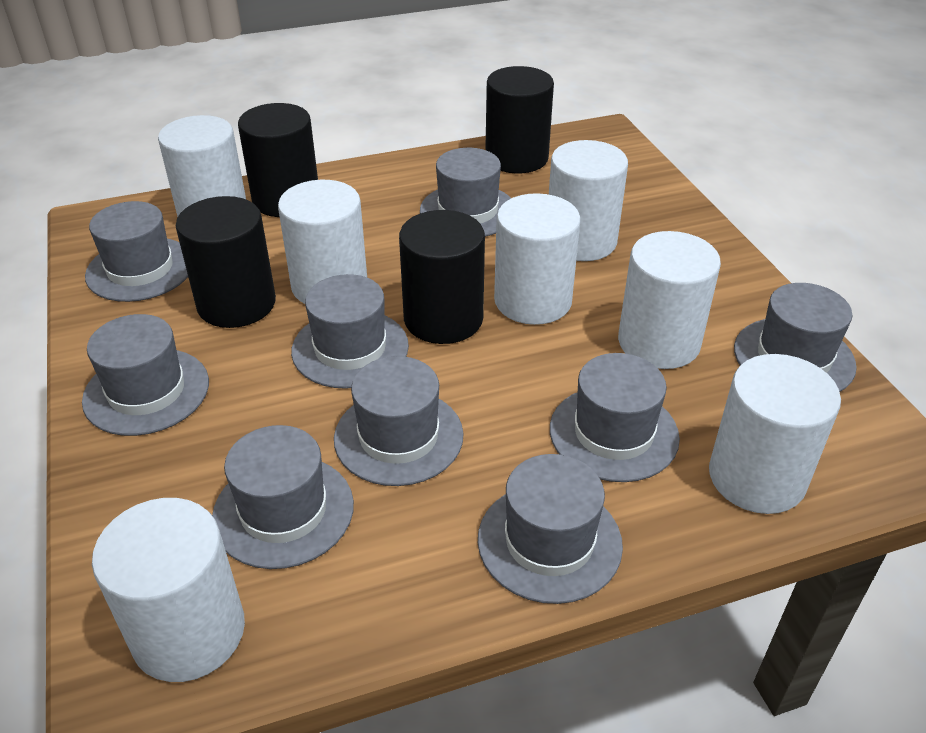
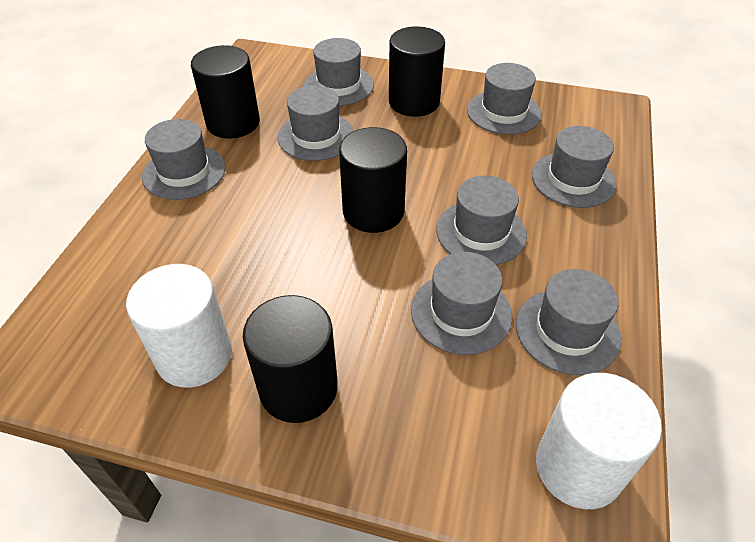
grey hat: [82,314,209,436] [85,201,188,302] [212,425,354,569] [291,274,409,389] [334,356,464,486] [420,148,511,237] [478,454,623,604] [550,353,680,482] [734,283,857,392] = 9 -> [142,119,226,200] [278,85,354,161] [304,38,374,106] [411,252,512,355] [436,175,527,265] [467,63,541,135] [516,269,621,375] [532,126,617,208] = 8
white cylinder: [92,498,245,682] [158,115,246,217] [278,180,367,304] [494,193,581,325] [549,140,628,261] [618,231,721,369] [709,354,841,514] = 7 -> [126,264,232,388] [536,373,662,509] = 2

